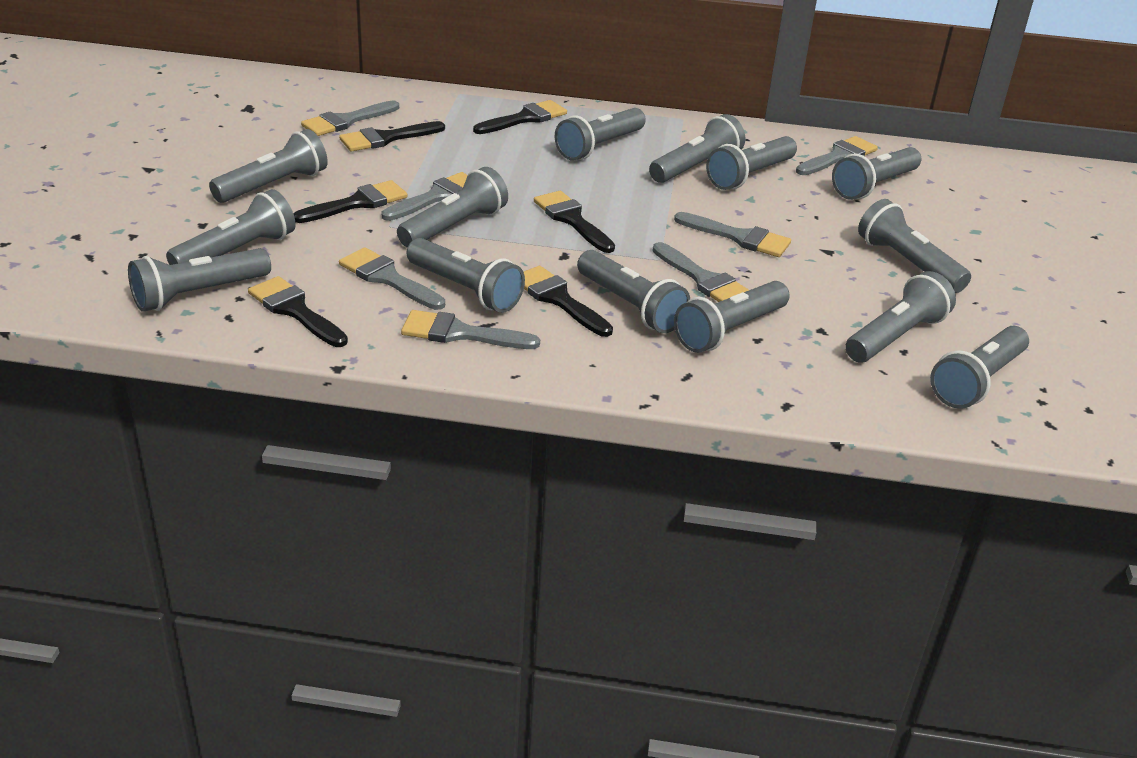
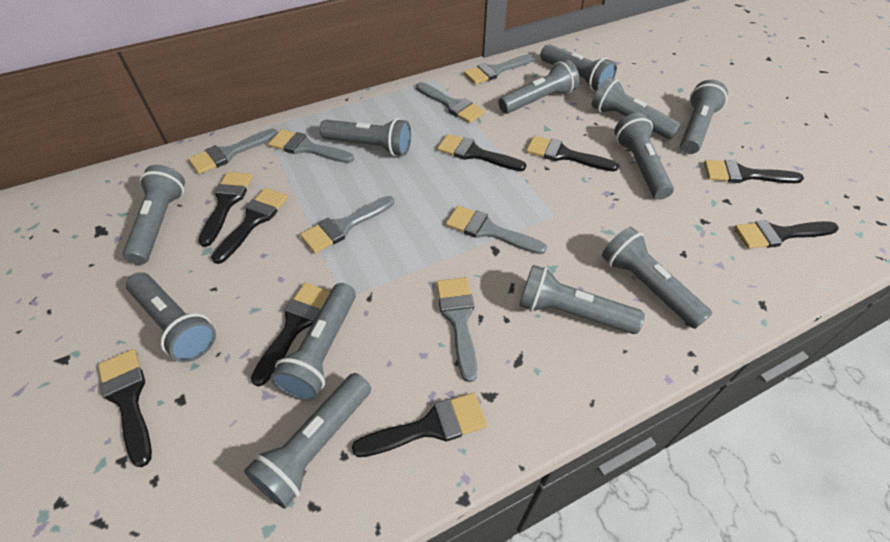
black brush: [248,276,348,347] [293,180,408,223] [339,121,445,151] [473,100,567,134] [524,266,613,337] [534,191,615,253] = 6 -> [98,349,152,467] [198,172,253,247] [211,188,288,264] [251,283,331,387] [352,393,487,457] [437,134,526,171] [526,135,619,172] [704,160,804,183] [734,220,839,249] = 9
grey flashlight: [128,248,271,312] [166,189,296,265] [209,129,328,203] [397,167,508,248] [407,238,525,313] [555,108,646,160] [577,250,690,333] [649,114,745,183] [674,281,790,353] [706,136,797,190] [832,147,921,200] [845,271,956,362] [858,199,971,293] [930,326,1029,409] = 14 -> [123,165,185,265] [126,272,216,362] [244,373,371,509] [270,283,356,401] [319,118,411,156] [498,60,580,114] [519,265,645,334] [540,44,617,91] [592,77,681,140] [602,227,713,329] [614,113,674,200] [680,80,728,154] = 12

